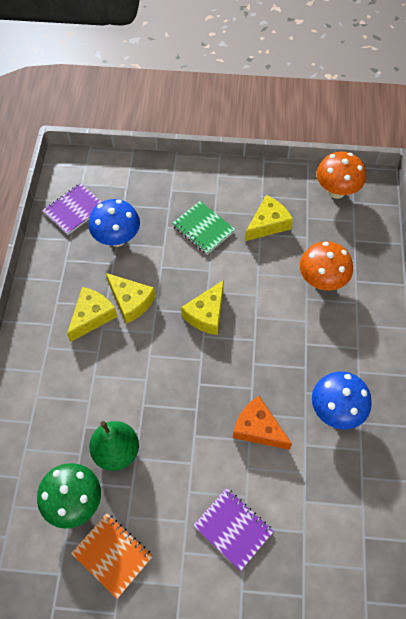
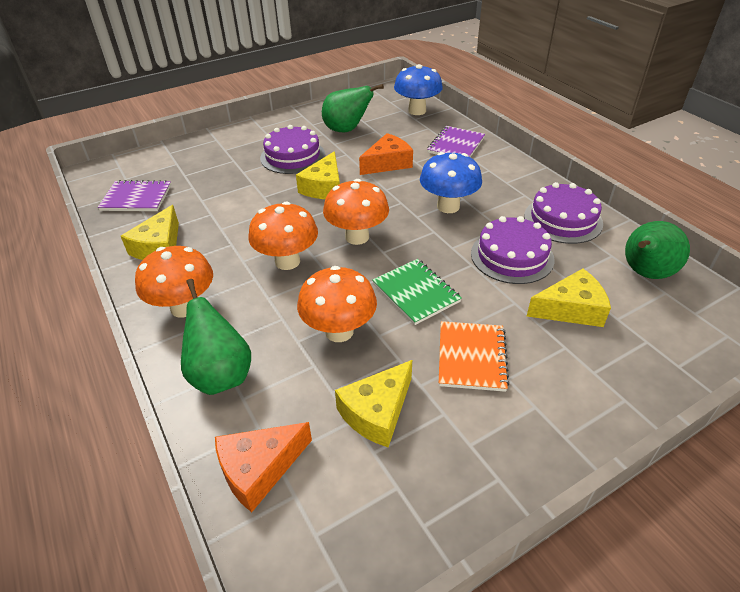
green mushroom: [37,463,101,529] = 1 -> none = 0
green pear: [89,421,139,471] = 1 -> [181,279,251,395] [322,84,384,132] [625,221,690,279] = 3
orange cheese: [233,396,292,450] = 1 -> [215,422,312,512] [359,133,413,175] = 2
orange mushroom: [300,241,353,290] [316,152,366,199] = 2 -> [135,246,213,318] [248,202,318,270] [297,266,377,342] [323,179,389,245] = 4
purple cake: none = 0 -> [260,125,325,174] [471,216,555,284] [524,182,603,244] = 3

